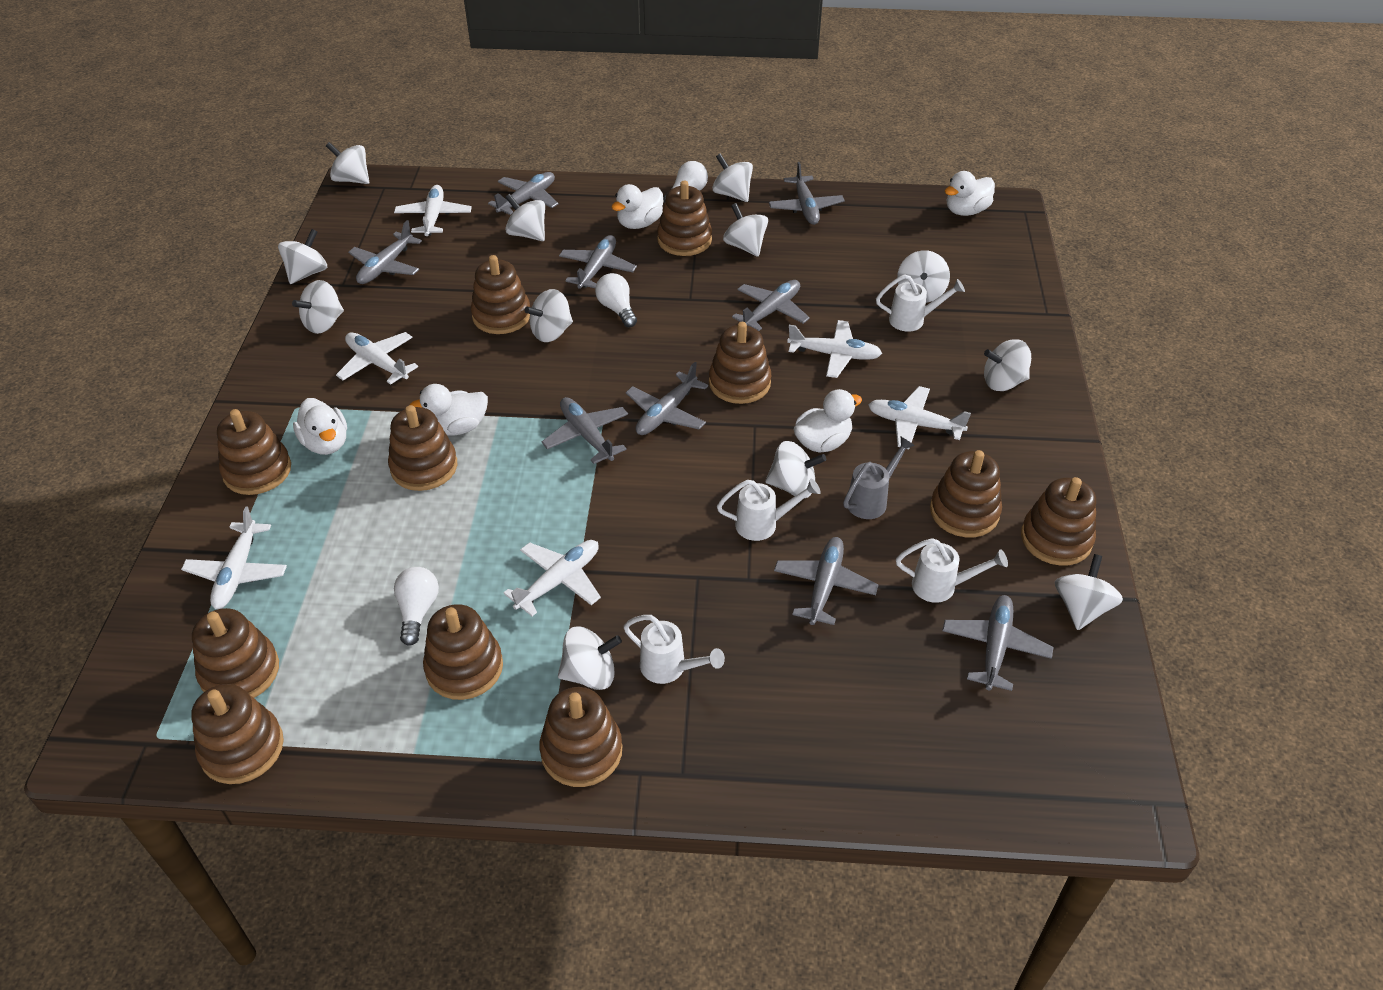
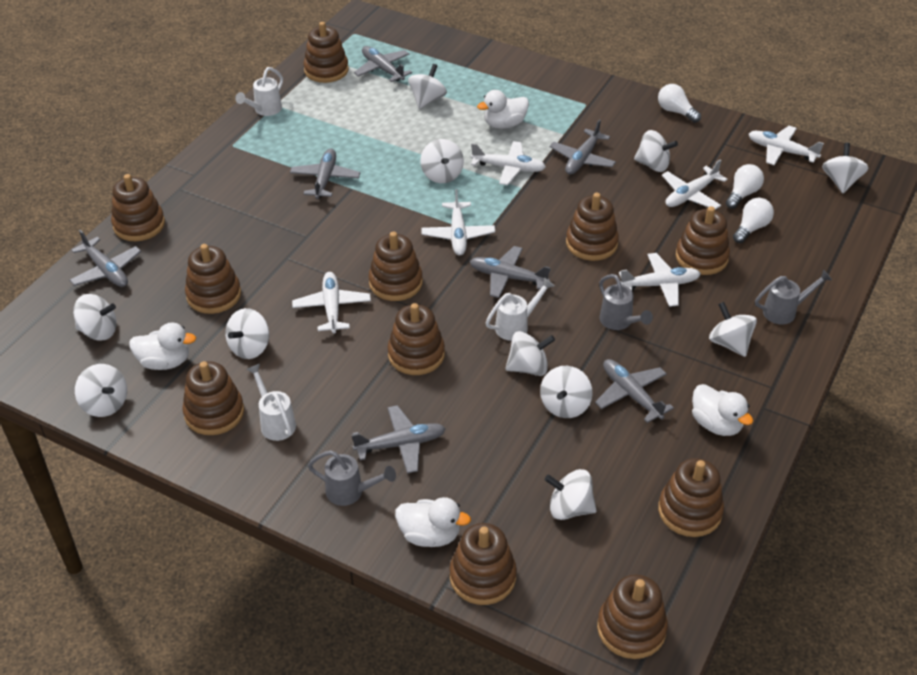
grey plane: [348,220,422,284] [488,172,558,215] [542,397,628,464] [559,235,637,289] [626,362,708,435] [732,280,810,331] [769,162,845,225] [774,537,879,625] [942,595,1054,691] = 9 -> [69,230,141,287] [290,148,360,199] [352,405,446,473] [354,46,412,82] [470,246,551,298] [550,119,616,175] [595,359,674,423] = 7
grey watering can: [843,437,915,519] = 1 -> [308,450,396,506] [599,274,653,330] [755,269,832,324] = 3
white duck: [293,398,347,455] [410,384,488,436] [611,184,663,229] [794,389,862,453] [945,171,995,216] = 5 -> [129,323,196,370] [395,497,471,547] [477,90,529,129] [692,384,753,436] = 4
white spinning top: [278,229,327,284] [292,280,344,334] [326,142,369,184] [505,194,545,241] [524,289,573,342] [558,626,622,690] [712,153,753,202] [723,203,768,257] [765,441,826,498] [897,250,950,303] [984,339,1031,391] [1055,554,1123,630] = 12 -> [73,294,117,341] [75,364,127,417] [225,308,269,359] [408,64,447,109] [420,139,464,183] [505,331,555,376] [540,366,593,418] [545,469,597,520] [634,130,678,172] [709,302,757,357] [822,143,868,193] = 11
white watering can: [624,615,725,684] [717,479,821,541] [876,274,965,332] [896,538,1008,603] = 4 -> [235,67,283,116] [246,364,296,441] [485,277,554,341] = 3

